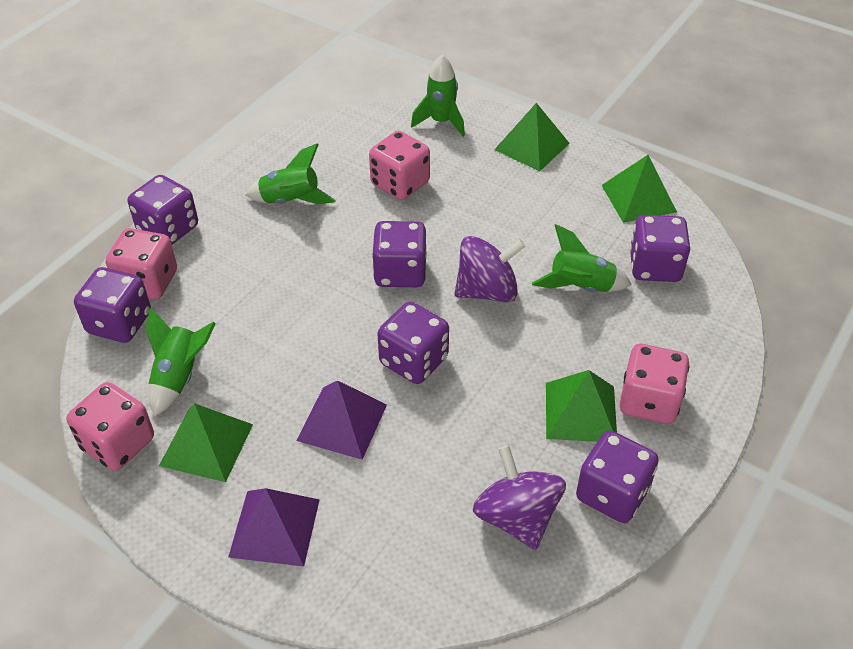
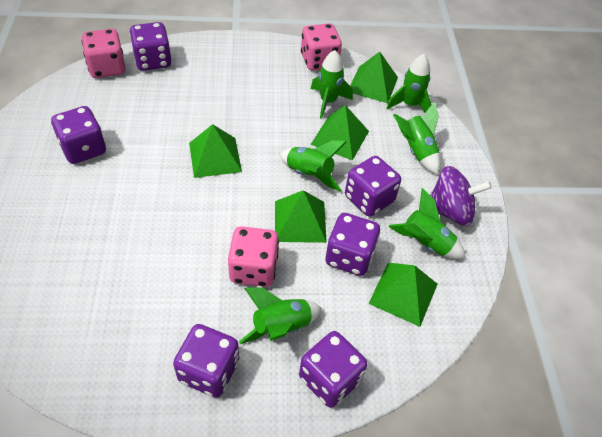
green pyramid: [159,403,253,482] [494,103,570,171] [546,370,617,442] [602,155,677,223] = 4 -> [189,124,242,178] [275,190,327,243] [310,105,369,161] [350,52,398,103] [368,263,437,327] = 5
green rocket: [145,307,216,417] [246,143,336,204] [411,55,465,136] [532,224,632,292] = 4 -> [239,287,322,344] [280,140,347,191] [311,50,353,119] [386,54,432,113] [388,188,466,259] [393,102,440,175] = 6
pink dice: [66,382,154,471] [106,228,177,300] [369,131,430,200] [620,344,689,424] = 4 -> [82,29,126,78] [228,226,279,287] [301,23,342,71] = 3
purple pyramid: [228,488,320,567] [296,380,387,460] = 2 -> none = 0
purple spinning top: [454,236,525,303] [473,446,566,550] = 2 -> [430,166,492,226] = 1

